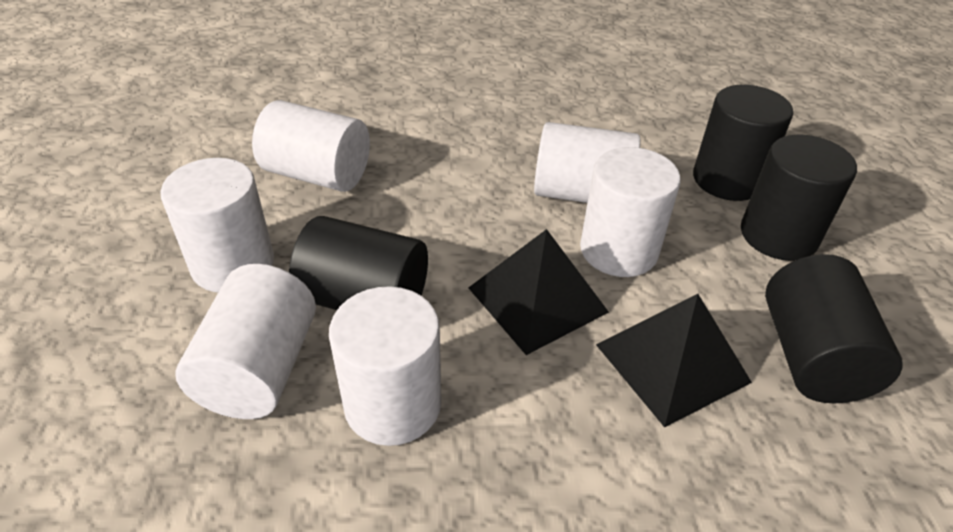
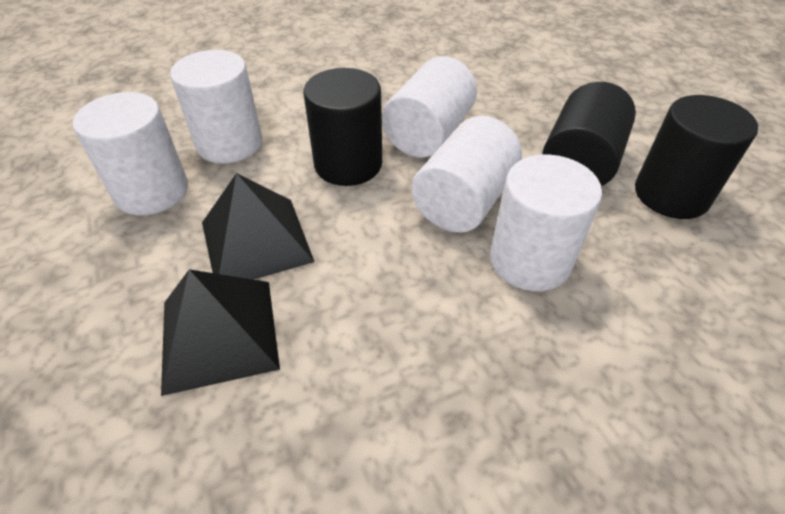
black cylinder: [289,216,428,310] [693,85,793,201] [741,134,857,261] [765,254,903,403] = 4 -> [304,68,382,186] [542,82,636,186] [635,95,758,219] = 3
white cylinder: [160,158,274,292] [175,264,316,419] [252,100,370,192] [329,286,442,446] [534,122,641,203] [580,147,681,277] = 6 -> [73,92,188,216] [170,50,262,164] [382,56,477,158] [412,116,522,233] [490,154,602,292] = 5

